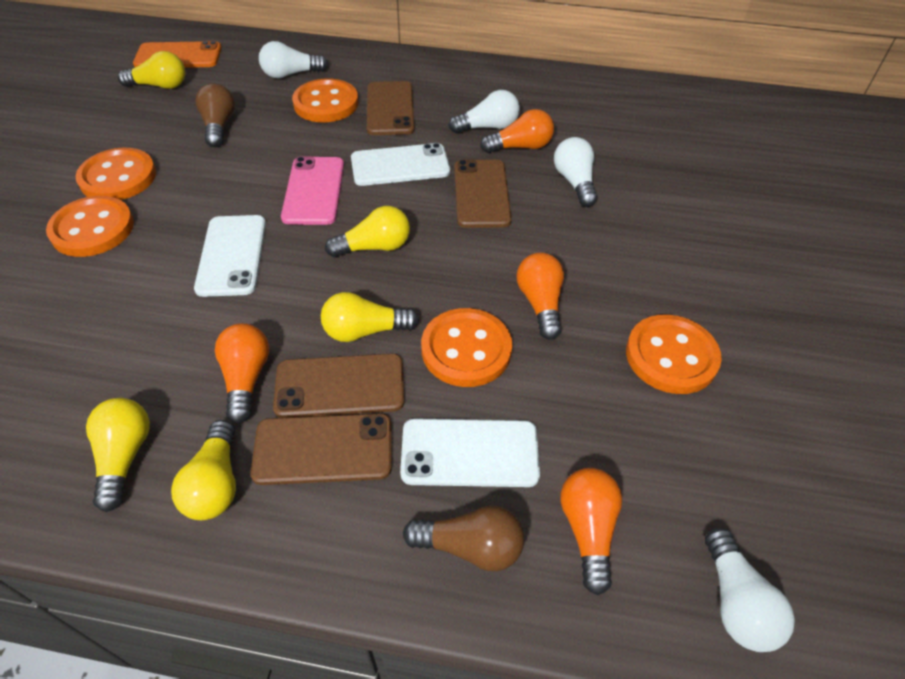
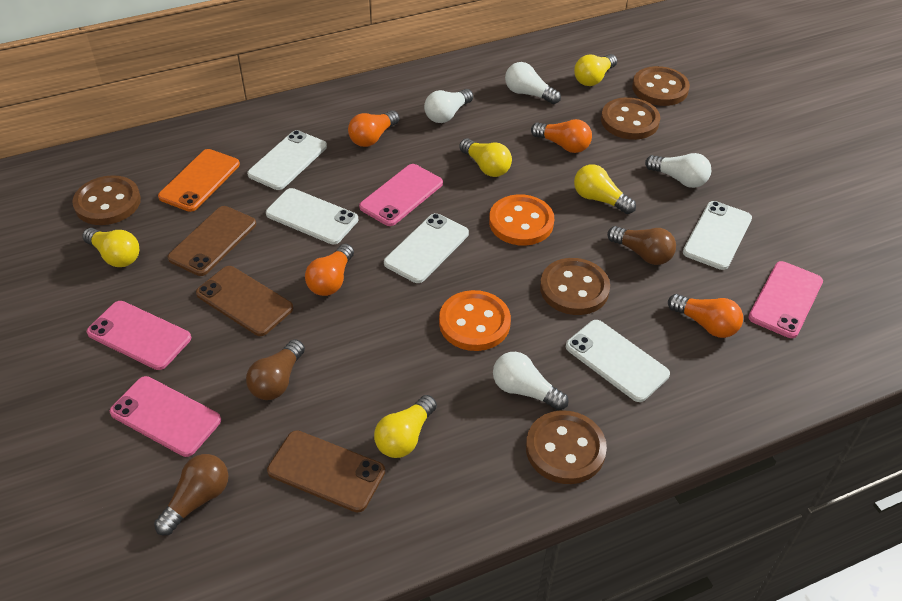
brown button: none = 0 -> [73,175,141,225] [526,410,607,484] [540,258,610,315] [601,97,660,140] [632,66,690,106] = 5
brown light bulb: [196,83,235,147] [403,505,524,571] = 2 -> [154,454,228,535] [246,339,305,400] [607,226,676,265] = 3
brown phone: [250,414,392,485] [273,354,404,418] [367,81,415,135] [454,159,512,228] = 4 -> [168,206,256,276] [196,266,293,336] [267,430,385,513] = 3
orange button: [46,196,134,257] [75,148,156,200] [292,79,359,122] [421,308,512,387] [626,315,722,394] = 5 -> [439,290,511,351] [489,194,554,246] = 2
pink phone: [281,156,344,225] = 1 -> [87,301,191,370] [110,376,221,457] [359,164,443,226] [748,261,823,338] = 4
white phone: [194,215,266,297] [351,143,450,186] [400,418,540,487] = 3 -> [247,130,327,190] [266,188,358,244] [384,213,469,283] [566,320,670,402] [683,201,752,270] = 5

